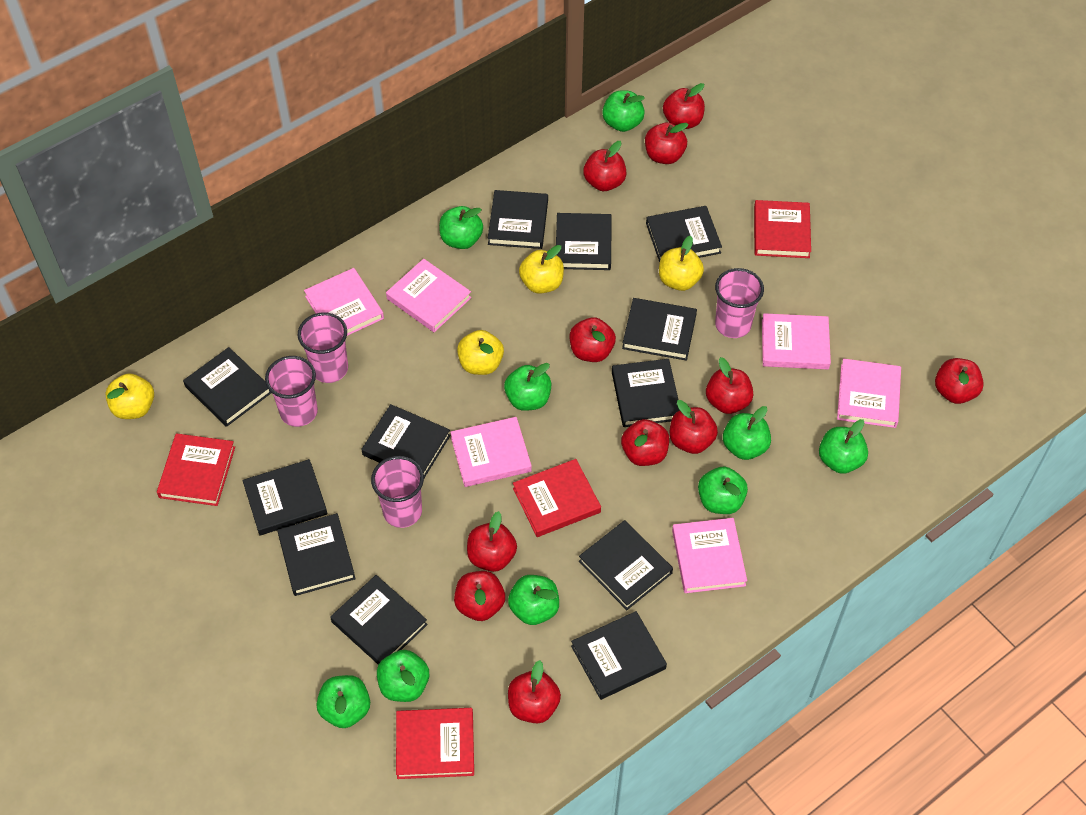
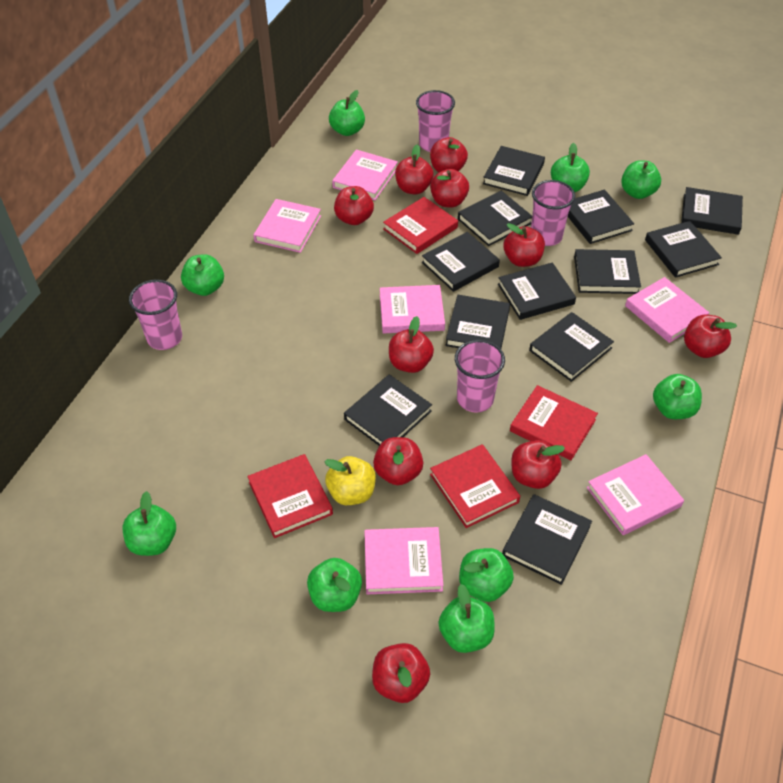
red apple: [454,571,505,621] [467,511,517,572] [508,660,561,724] [570,317,616,362] [583,141,626,191] [621,419,669,466] [645,122,689,164] [663,83,705,129] [670,400,718,454] [706,357,753,414] [935,358,984,404] = 11 -> [334,186,374,225] [372,643,430,703] [373,437,423,485] [389,316,434,373] [395,144,434,194] [430,137,468,173] [430,169,469,208] [503,223,545,267] [511,440,565,489] [684,314,737,358] = 10
yellow apple: [105,373,154,419] [457,330,504,375] [519,245,564,294] [659,236,704,291] = 4 -> [324,456,376,505] = 1

